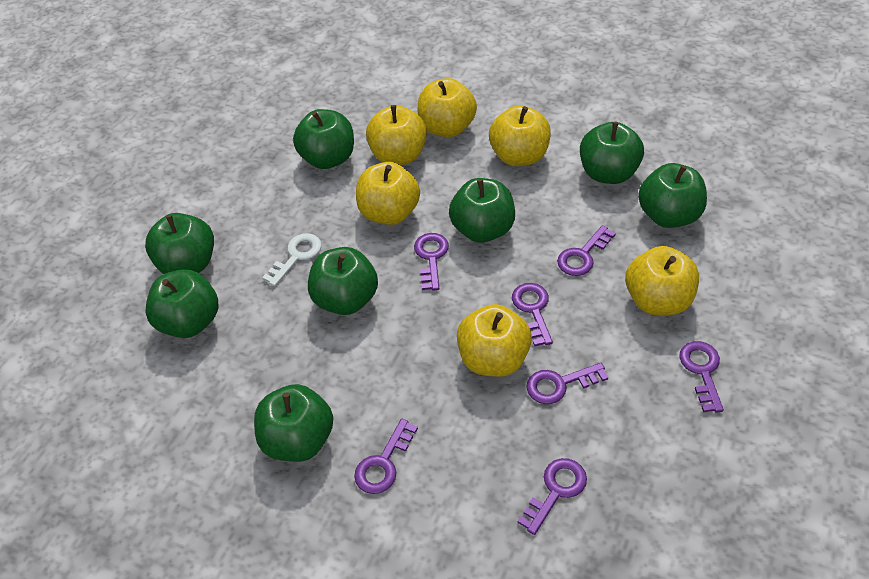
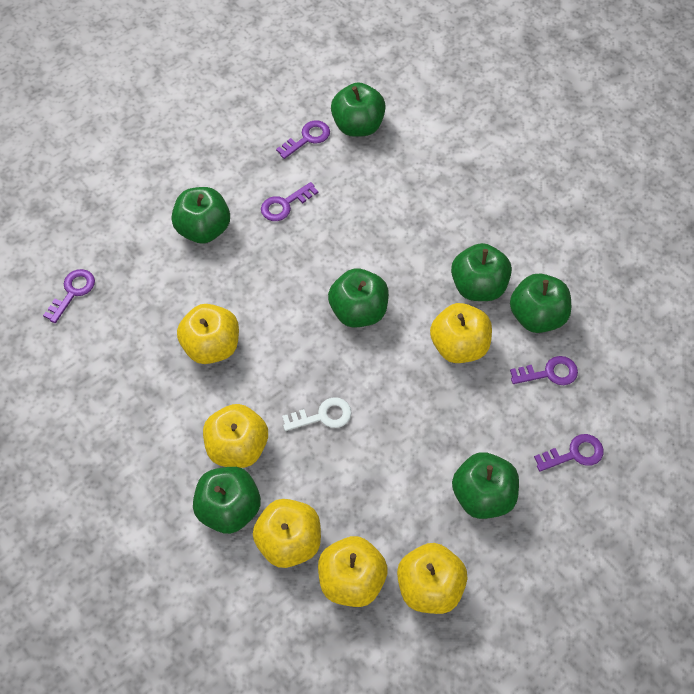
green apple: [145,213,214,274] [145,269,218,338] [254,384,333,462] [293,109,354,169] [308,247,378,315] [449,178,515,243] [580,122,644,184] [638,163,707,228] = 8 -> [172,187,230,244] [193,467,261,534] [328,268,389,328] [331,82,386,137] [451,243,512,301] [452,452,519,519] [510,274,571,333] = 7
purple key: [354,419,418,494] [414,233,449,291] [512,283,553,346] [518,458,587,535] [526,363,608,404] [557,225,616,276] [679,341,724,413] = 7 -> [43,269,95,323] [261,182,318,221] [276,120,330,159] [510,356,578,385] [534,434,604,472] = 5

